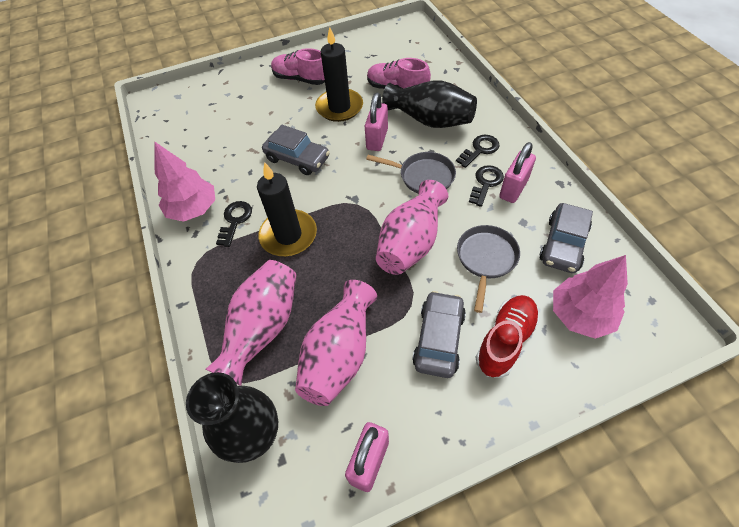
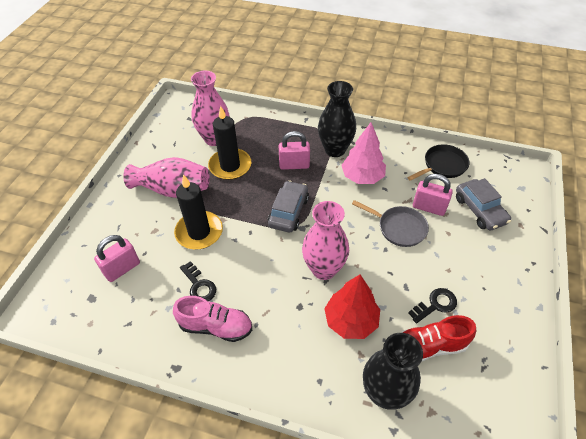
black key: [216,201,252,247] [456,135,500,168] [469,165,504,207] = 3 -> [180,261,216,301] [408,288,457,324] = 2
black pan: none = 0 -> [407,144,469,181] = 1
grey car: [262,125,330,175] [412,291,466,378] [539,203,593,273] = 3 -> [268,180,309,232] [456,178,511,230] = 2
grey pan: [366,152,456,194] [457,225,520,313] = 2 -> [352,200,429,247] = 1
pink shoe: [271,48,325,85] [367,58,431,89] = 2 -> [173,296,252,342] = 1
pink tree: [154,141,215,222] [553,255,628,339] = 2 -> [341,122,386,184] = 1
red tree: none = 0 -> [324,275,380,339] = 1

